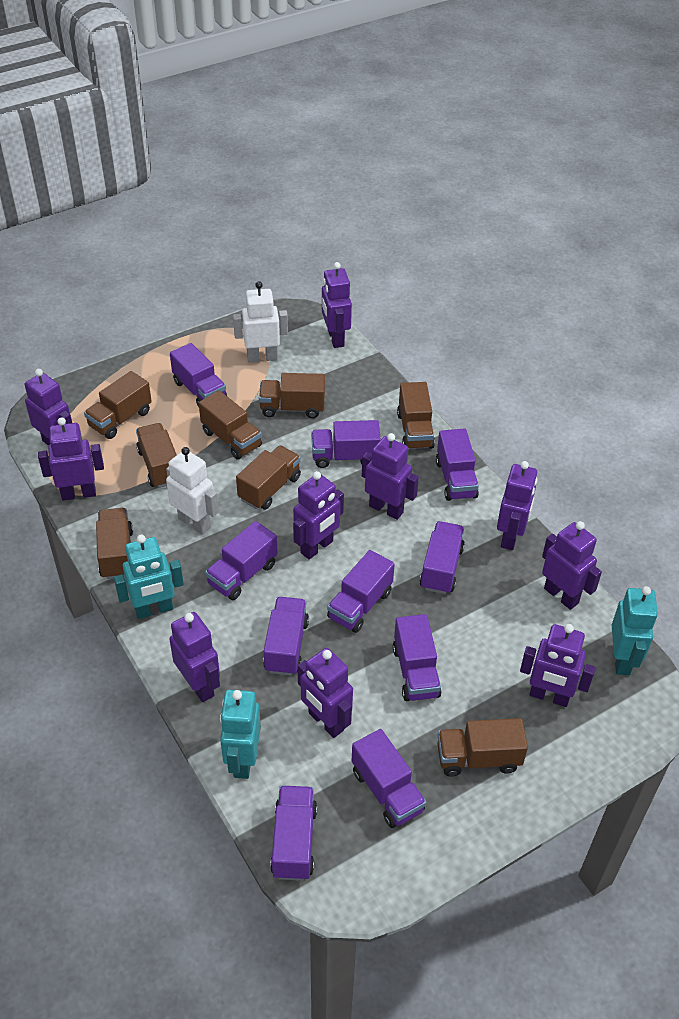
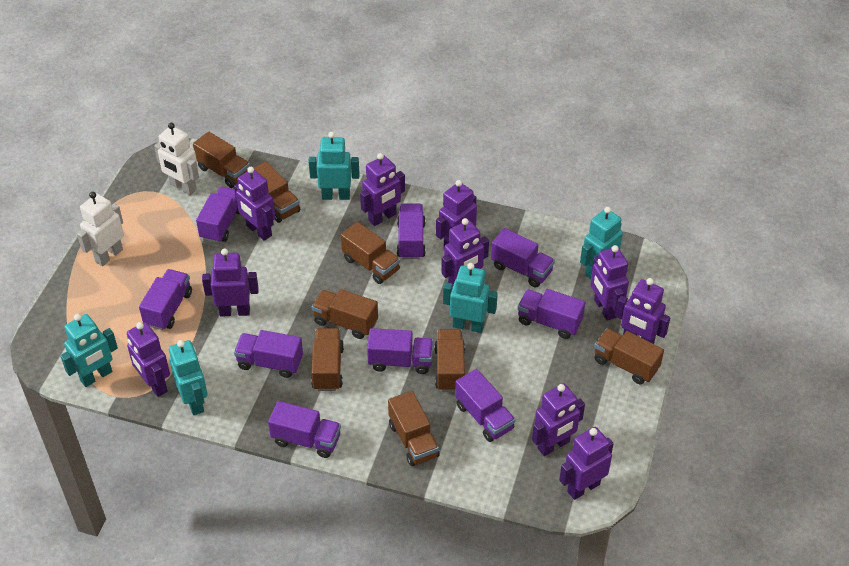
purple truck: [170,343,227,407] [205,521,278,600] [263,597,309,676] [270,786,317,880] [311,420,381,468] [327,550,395,633] [352,729,426,828] [393,614,442,701] [420,521,465,594] [436,428,479,501] = 10 -> [139,269,192,330] [196,187,240,243] [234,330,303,378] [268,401,341,458] [367,328,433,374] [397,204,426,259] [455,369,515,442] [491,228,555,287] [518,289,585,339] = 9
turquoise robot: [114,535,184,619] [220,690,261,779] [612,586,658,675] = 3 -> [60,314,118,387] [169,340,208,415] [308,132,360,200] [443,263,498,333] [580,207,623,279] = 5

